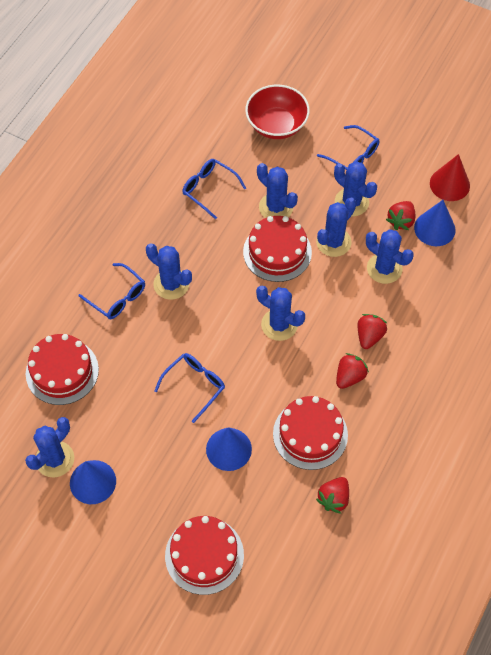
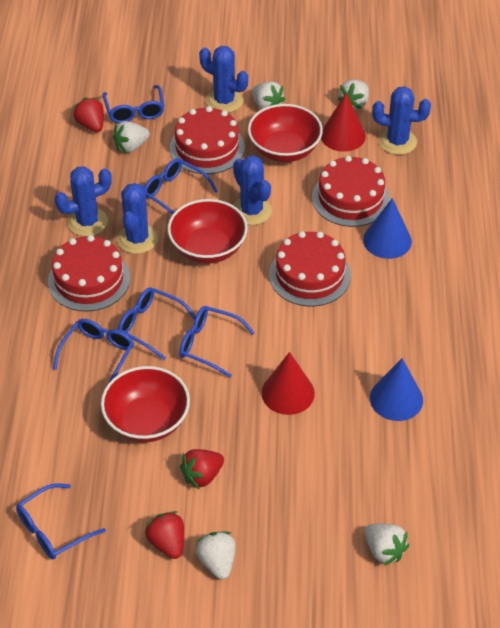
blue cactus: [25,417,74,477] [146,243,192,300] [256,286,305,341] [257,163,298,218] [316,198,356,257] [334,161,377,216] [366,229,414,284] = 7 -> [55,166,112,236] [117,183,158,254] [199,46,248,113] [233,155,272,225] [372,86,431,155] = 5
blue cone: [70,460,116,504] [206,427,252,471] [414,200,456,246] = 3 -> [363,198,412,259] [370,358,423,421] = 2
blue glasses: [78,263,145,319] [154,353,225,423] [182,159,246,220] [317,125,379,170] = 4 -> [16,483,106,559] [53,319,134,385] [103,85,164,123] [118,287,196,360] [145,158,218,215] [179,306,255,378] = 6
red bowl: [245,85,310,139] = 1 -> [101,366,190,442] [168,199,248,264] [248,104,323,162] = 3
red cone: [430,154,470,201] = 1 -> [261,352,315,415] [321,93,366,152] = 2
red strawberry: [316,477,349,514] [336,353,369,389] [357,314,387,349] [386,201,415,230] = 4 -> [73,97,104,132] [145,511,184,559] [180,449,224,489] = 3
white strawberry: none = 0 -> [113,121,150,153] [196,532,236,580] [252,82,285,109] [338,80,369,110] [365,523,409,566] = 5

